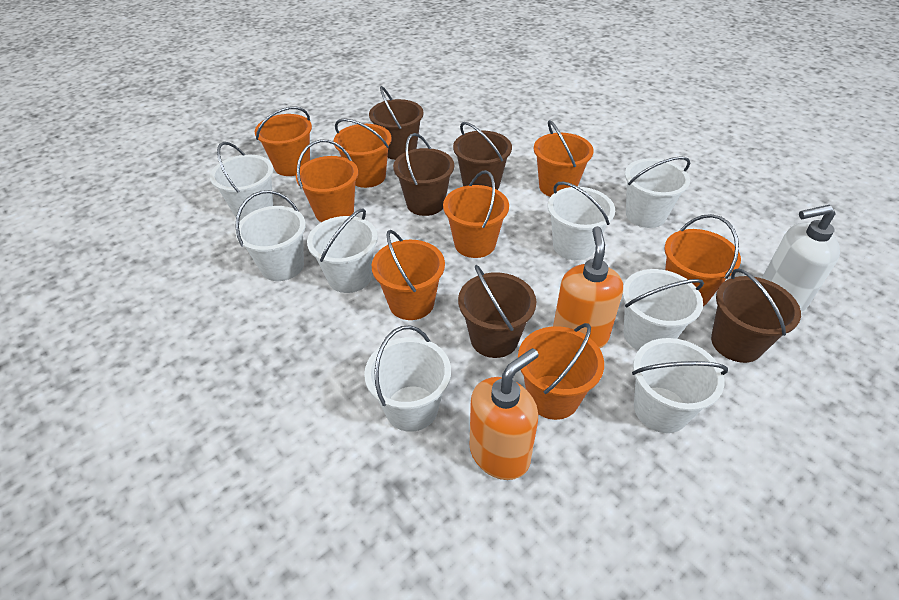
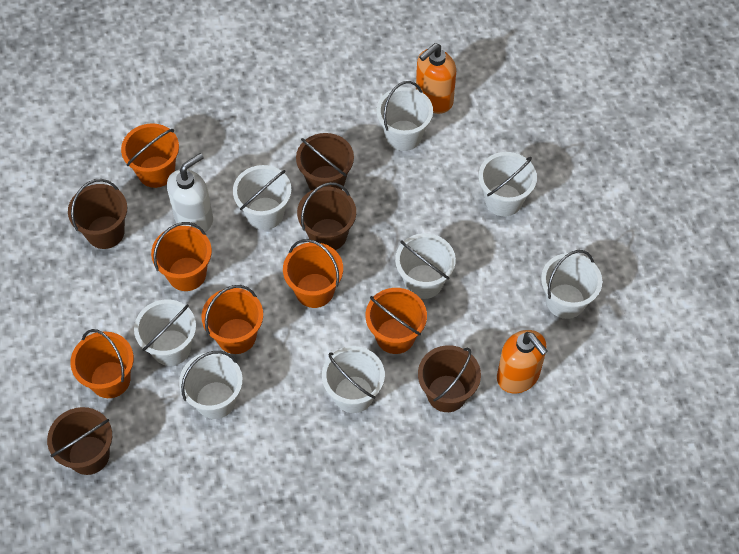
orange bucket: [255,107,312,176] [296,140,358,222] [334,118,392,188] [372,230,445,320] [443,170,509,258] [518,323,604,420] [534,120,594,197] [664,214,741,306] = 8 -> [70,329,134,398] [121,123,179,188] [151,222,212,291] [202,285,263,354] [283,239,343,308] [365,288,427,354] = 6

